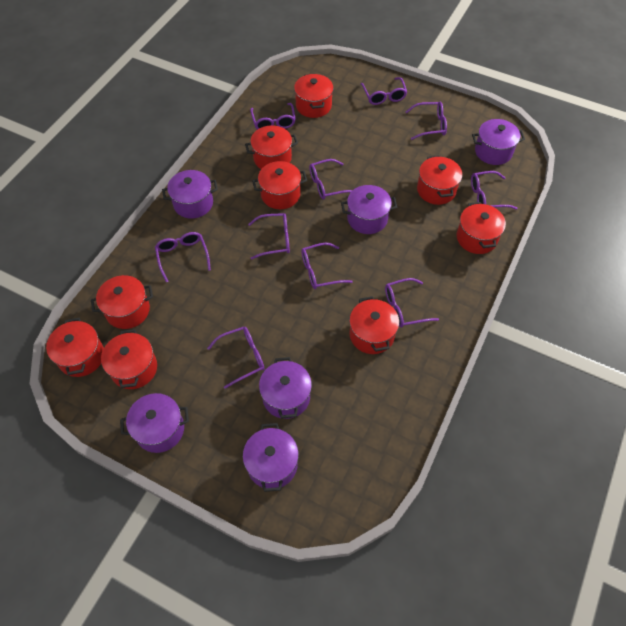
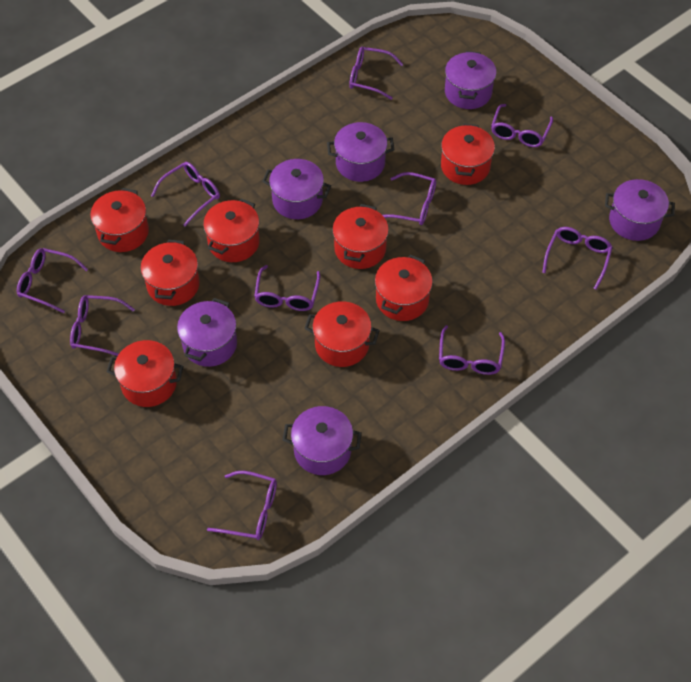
red pot: [46,317,104,377] [91,275,153,329] [101,329,157,389] [245,125,298,169] [252,161,307,209] [294,73,334,118] [349,296,399,354] [417,155,462,205] [457,202,506,254] = 9 -> [90,188,149,252] [107,340,184,407] [141,240,200,306] [203,198,260,262] [304,301,380,367] [332,204,389,269] [375,255,433,321] [441,124,495,185] = 8

